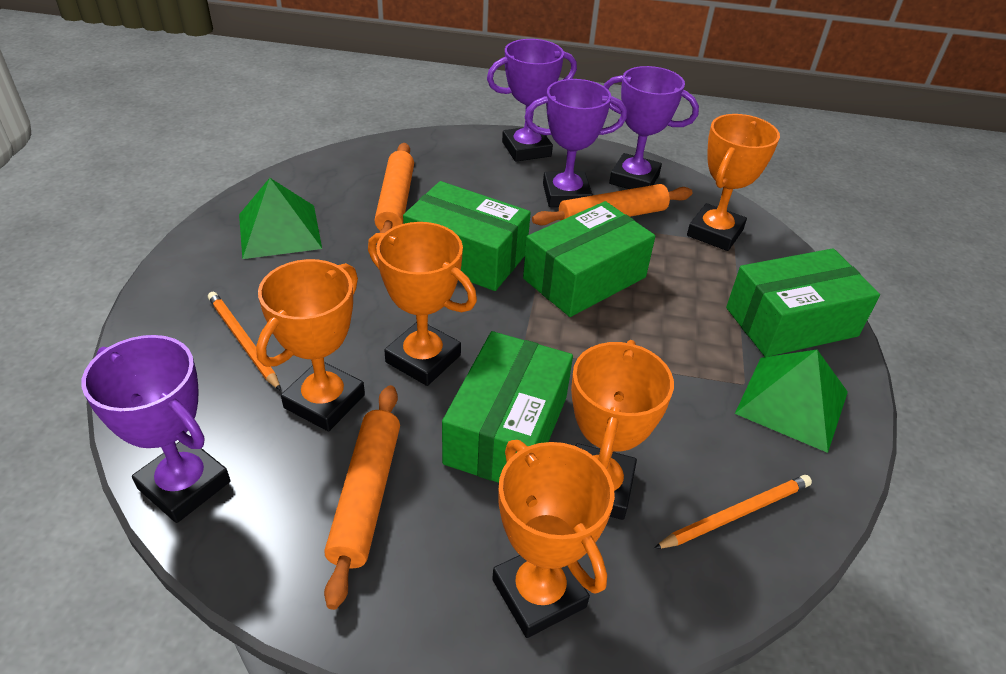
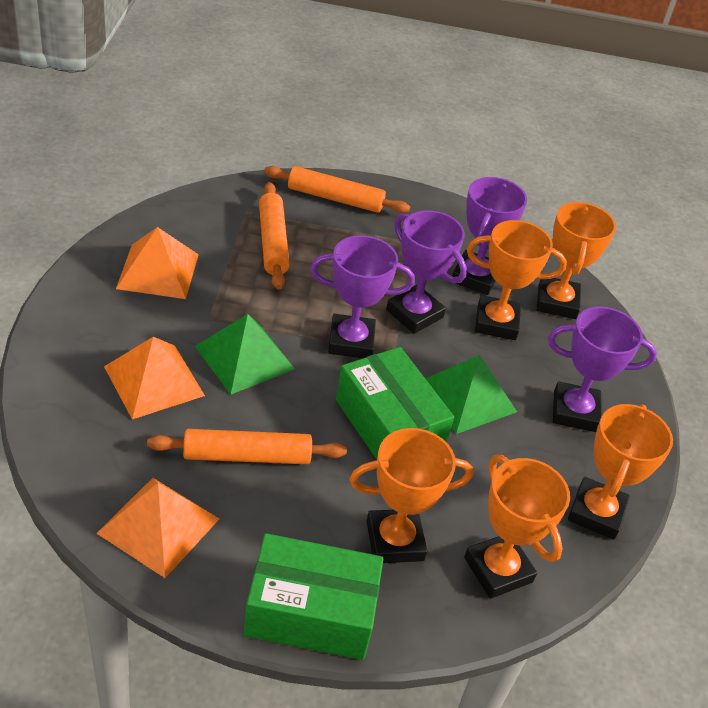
green box: [403,181,531,291] [442,331,573,483] [523,201,655,317] [726,248,880,357] = 4 -> [244,533,383,660] [336,347,454,460] = 2
orange pencil: [208,292,281,391] [653,475,812,549] = 2 -> none = 0
orange pyramid: none = 0 -> [96,478,219,578] [104,337,205,419] [116,227,199,299] = 3

